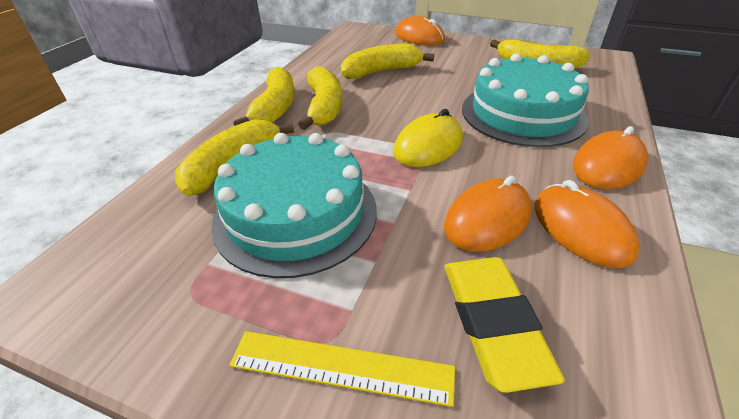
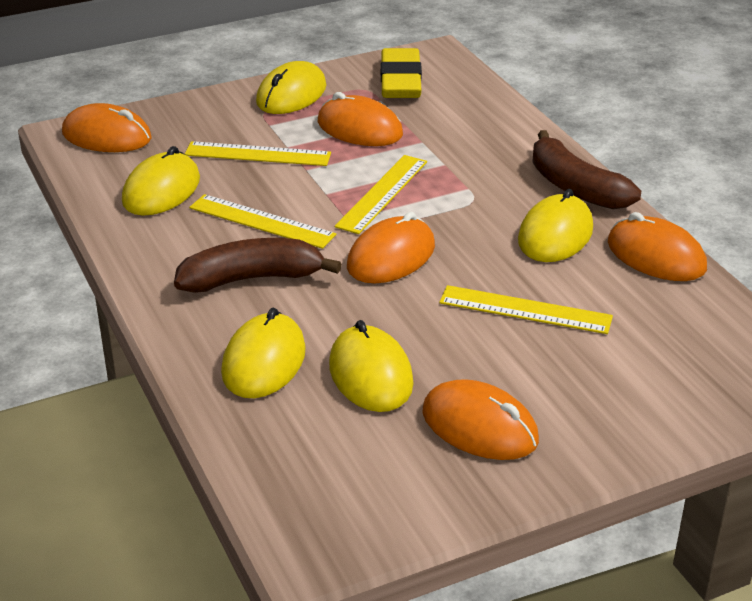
brown banana: none = 0 -> [174,238,342,293] [532,130,641,209] = 2
orange mouse: [395,16,445,45] [444,175,532,252] [534,180,640,268] [573,126,648,189] = 4 -> [62,103,152,152] [318,92,403,146] [347,212,435,283] [422,379,539,460] [608,212,707,281] = 5
turquoise cake: [211,133,377,278] [462,53,589,147] = 2 -> none = 0
yellow banana: [175,119,294,196] [234,67,294,126] [298,66,342,130] [341,43,434,79] [490,39,591,69] = 5 -> none = 0
yellow mouse: [393,109,463,167] = 1 -> [122,146,200,216] [221,308,306,398] [256,61,327,114] [329,320,414,412] [518,189,593,262] = 5
yellow ruler: [229,331,455,407] = 1 -> [185,141,331,166] [189,194,336,249] [335,155,427,234] [439,285,613,334] = 4

